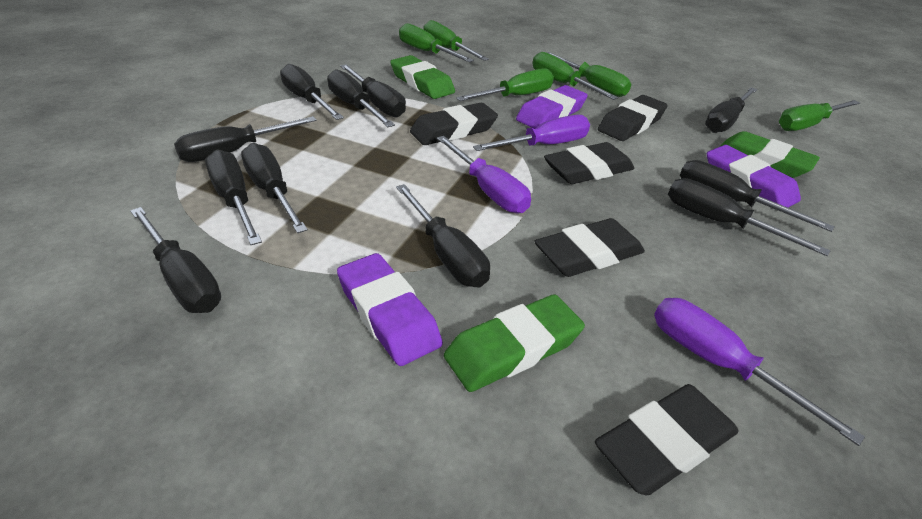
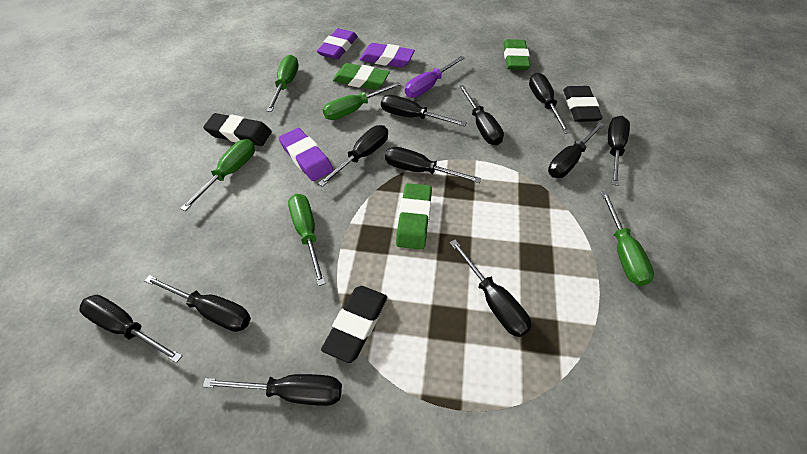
black eraser: [410,103,498,145] [534,218,645,277] [544,142,634,184] [595,384,739,495] [598,95,668,141] = 5 -> [203,113,272,146] [321,286,387,363] [563,86,603,122] = 3
green screwdriver: [399,23,474,62] [424,20,489,61] [456,68,554,101] [532,52,618,100] [547,52,631,97] [779,100,860,131] = 6 -> [180,139,255,211] [266,55,299,112] [288,194,326,286] [323,82,401,120] [601,191,654,286] = 5
purple screwdriver: [437,136,531,213] [473,115,590,151] [654,298,865,446] = 3 -> [405,56,465,98] = 1

